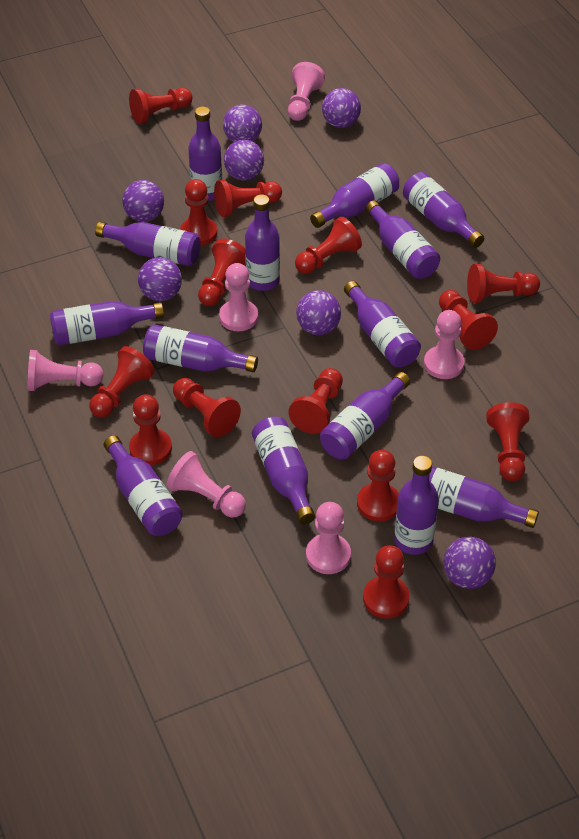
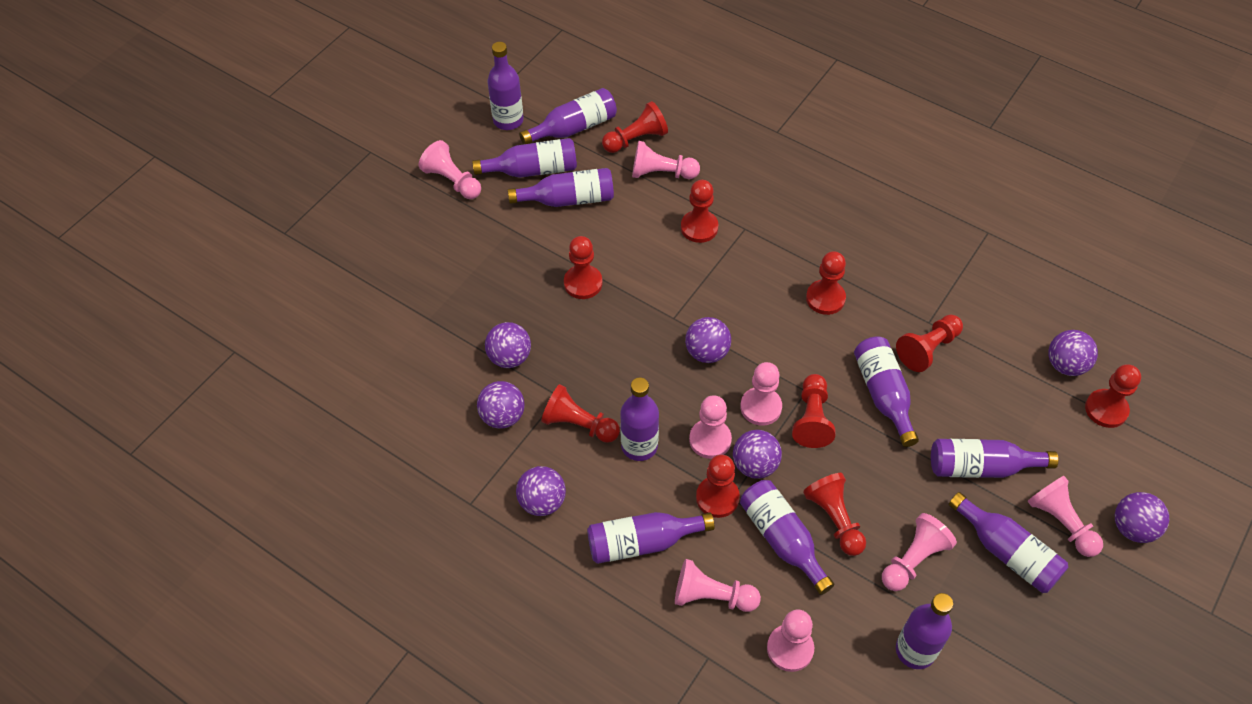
pink pawn: [28,350,103,391] [167,451,246,518] [219,263,258,331] [288,62,325,121] [306,502,351,574] [424,310,465,379] = 6 -> [418,140,481,199] [632,141,700,179] [675,559,761,612] [689,395,732,459] [740,362,782,426] [767,609,814,672] [882,513,957,591] [1027,476,1103,557] = 8
purple bottle: [50,301,164,345] [95,222,201,266] [104,436,183,536] [143,324,258,372] [188,107,222,201] [245,194,280,291] [252,417,315,524] [310,163,399,228] [320,372,410,459] [344,281,421,367] [365,200,440,279] [394,456,439,555] [403,172,484,248] [429,466,539,528] = 14 -> [472,138,577,178] [488,42,524,130] [508,168,614,207] [519,88,617,144] [587,512,715,564] [620,377,659,461] [740,480,834,595] [854,336,919,447] [896,593,953,669] [931,439,1058,478] [948,492,1068,593] = 11
red pawn: [89,346,155,418] [129,87,193,124] [129,394,172,465] [173,378,241,437] [180,179,217,246] [198,239,246,306] [214,180,282,217] [288,368,343,434] [295,217,362,274] [357,450,399,521] [363,545,410,619] [439,290,498,350] [467,264,540,303] [486,402,529,481] = 14 -> [541,384,620,443] [564,236,602,299] [602,101,668,153] [681,180,718,243] [696,455,740,518] [792,374,835,448] [803,473,866,556] [806,251,846,315] [896,315,963,372] [1085,364,1141,428] = 10

